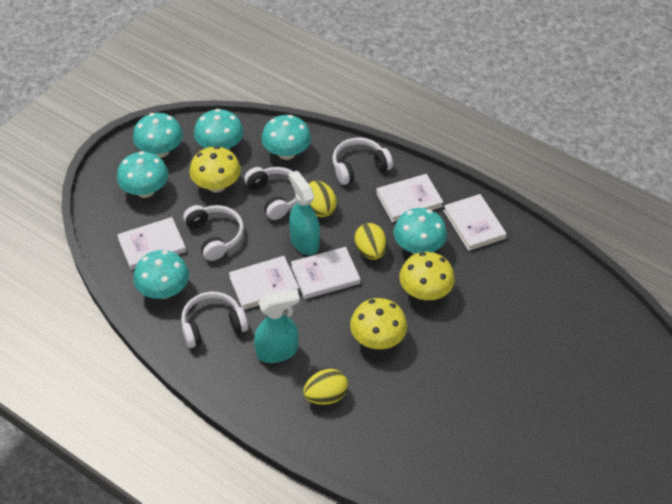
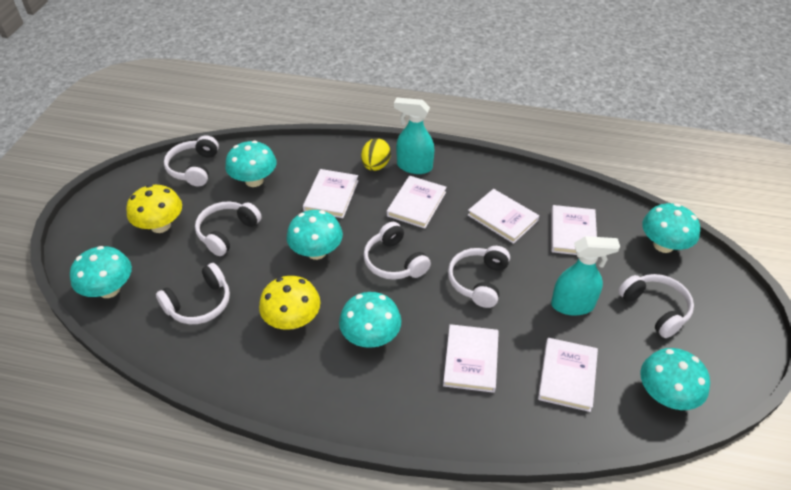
white book: [117,217,186,270] [229,256,299,310] [291,247,360,299] [376,174,443,222] [443,194,507,251] = 5 -> [303,169,359,218] [387,176,447,229] [443,324,499,393] [468,189,539,244] [538,338,598,412] [551,205,597,255] = 6
white headphones: [181,292,248,348] [183,205,244,261] [244,167,297,220] [333,138,393,185] = 4 -> [156,263,230,324] [164,135,219,186] [195,201,262,256] [364,222,431,280] [448,246,510,308] [618,274,694,338] = 6
yellow egg: [303,369,348,405] [309,180,337,217] [355,223,387,260] = 3 -> [361,138,391,171] = 1
yellow mushroom: [189,146,241,193] [350,298,407,349] [399,252,455,300] = 3 -> [126,184,182,233] [259,276,320,329] = 2

